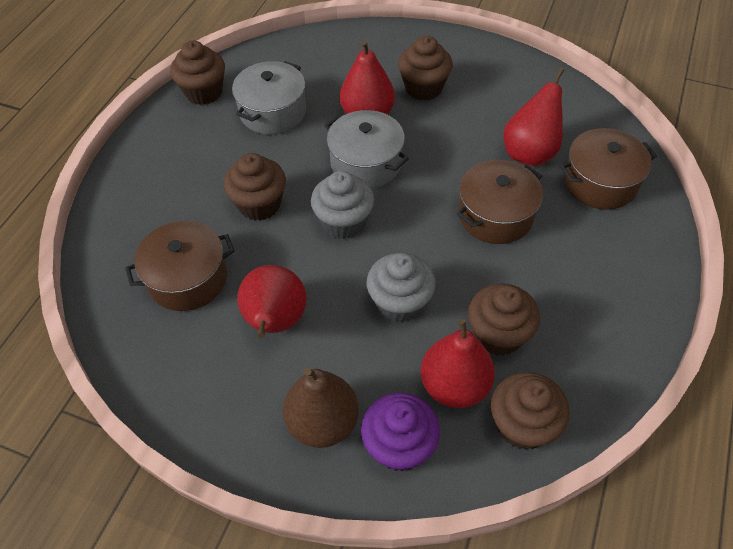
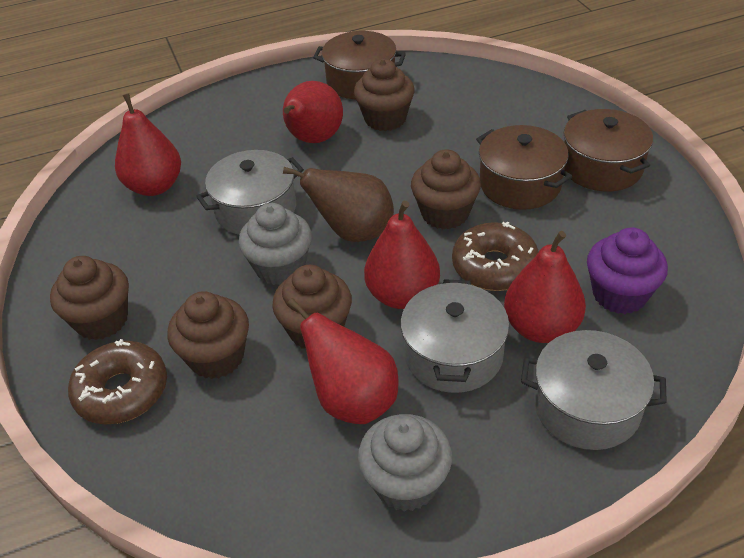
brown donut: none = 0 -> [68,339,167,424] [452,222,539,291] = 2
grey pot: [232,61,306,134] [325,110,409,188] = 2 -> [196,150,304,235] [400,279,509,393] [521,330,667,450] = 3
red pear: [237,265,307,338] [340,40,395,114] [421,319,495,408] [503,68,564,167] = 4 -> [115,93,181,196] [283,81,343,143] [287,298,399,424] [364,201,440,309] [504,231,586,343] = 5

